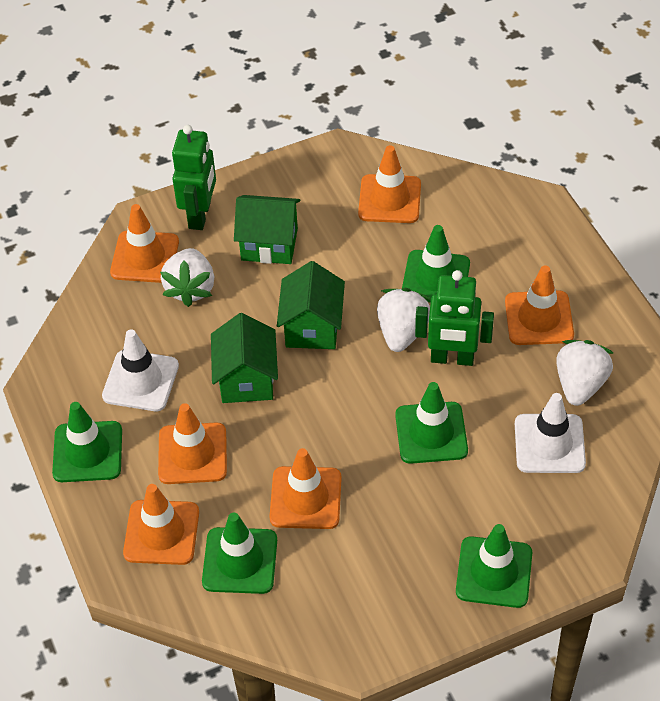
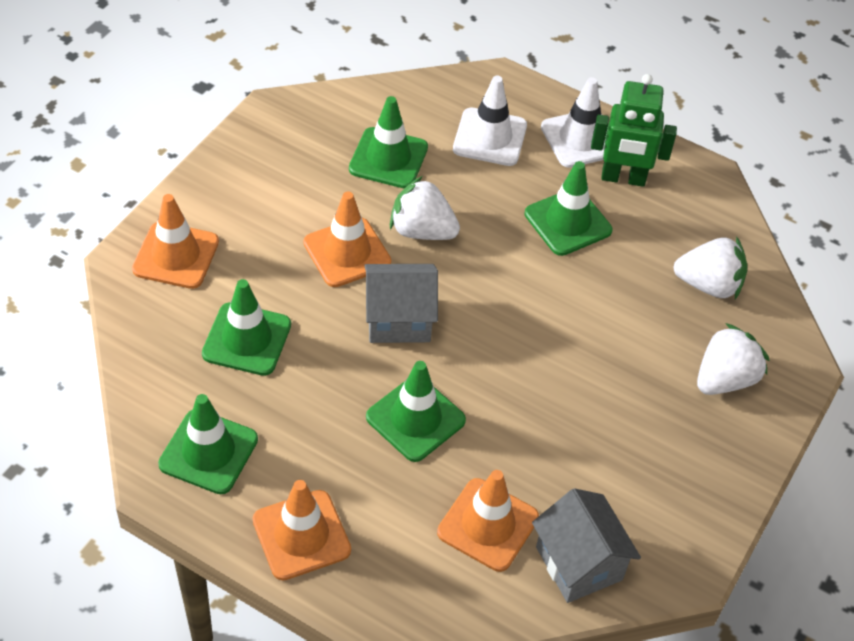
green house: [211,313,278,403] [234,195,300,264] [277,261,345,349] = 3 -> none = 0
green robot: [172,125,216,230] [415,270,494,366] = 2 -> [591,74,677,187] = 1
grey house: none = 0 -> [364,264,438,343] [532,488,641,603] = 2
orange traffic cone: [110,204,179,283] [123,484,199,565] [158,403,227,484] [269,448,342,529] [358,145,421,223] [505,265,574,345] = 6 -> [132,194,219,289] [253,480,351,580] [304,191,391,287] [437,470,539,572] = 4

